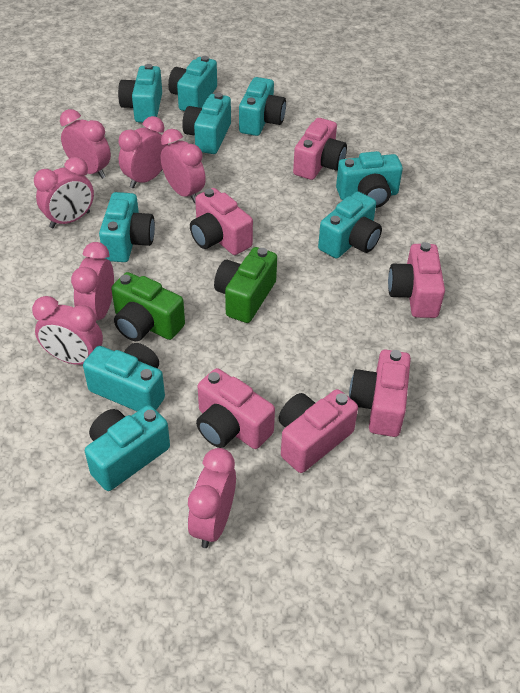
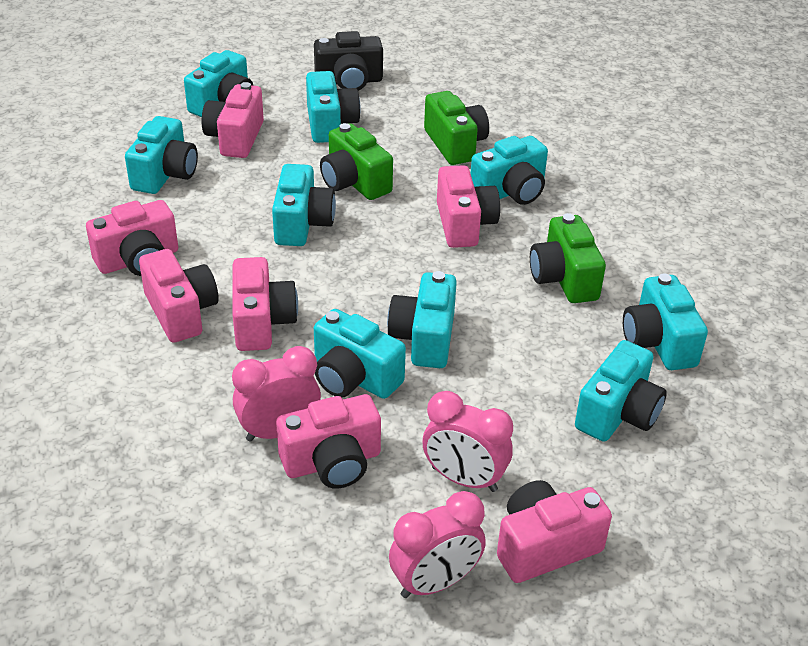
black camera: none = 0 -> [314,31,383,91] = 1
green camera: [111,272,185,341] [214,247,277,323] = 2 -> [320,123,393,200] [424,91,489,165] [530,213,606,303] = 3
pink camera: [190,188,253,255] [196,368,275,449] [279,389,358,473] [293,118,347,180] [349,350,411,437] [388,242,445,318] = 6 -> [86,200,178,276] [139,249,219,343] [202,82,264,158] [232,257,298,351] [276,394,381,489] [437,165,500,248] [497,480,612,583] = 7
pink clock: [32,296,103,365] [34,157,94,228] [60,109,111,179] [71,242,114,320] [118,116,168,188] [161,129,206,203] [188,448,236,548] = 7 -> [232,346,321,442] [389,491,486,598] [422,391,513,492] = 3

